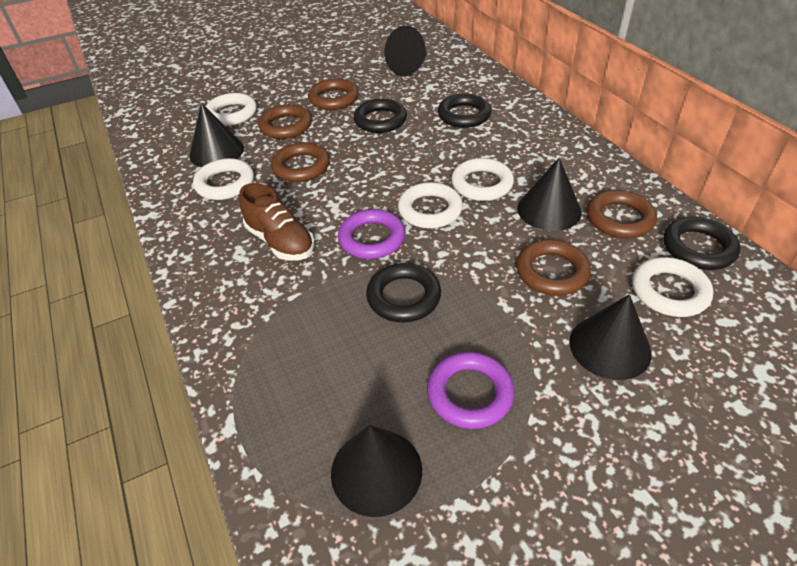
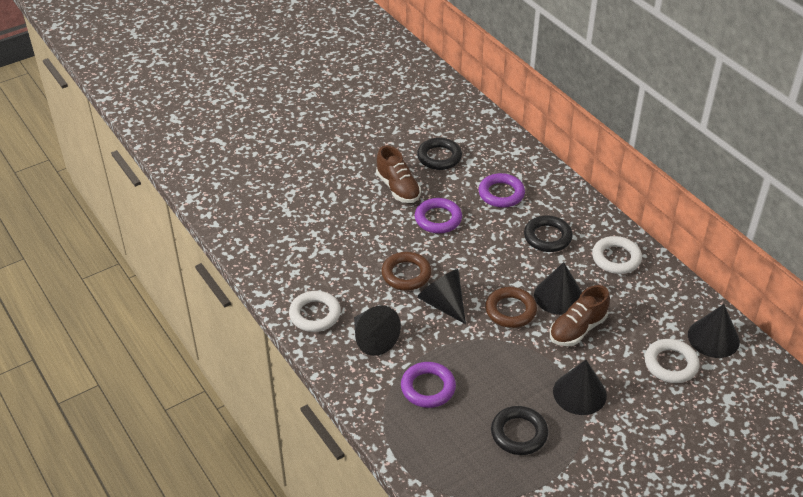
black ring: [353,99,407,133] [366,263,441,322] [438,94,492,128] [663,217,741,270] = 4 -> [417,138,462,170] [491,406,548,455] [524,215,573,252] = 3
brown ring: [258,104,312,139] [271,142,330,182] [308,78,359,110] [516,239,591,296] [587,190,657,238] = 5 -> [381,252,432,291] [485,287,537,328] = 2
brown shoe: [239,183,315,261] = 1 -> [376,146,421,203] [550,285,610,346] = 2
purple ring: [338,209,405,259] [427,352,515,429] = 2 -> [401,362,456,408] [415,198,462,233] [478,173,525,208] = 3
white ring: [193,158,254,200] [205,93,257,126] [398,182,463,229] [451,158,514,201] [632,257,713,317] = 5 -> [289,291,341,332] [592,236,642,274] [645,339,700,383] = 3

